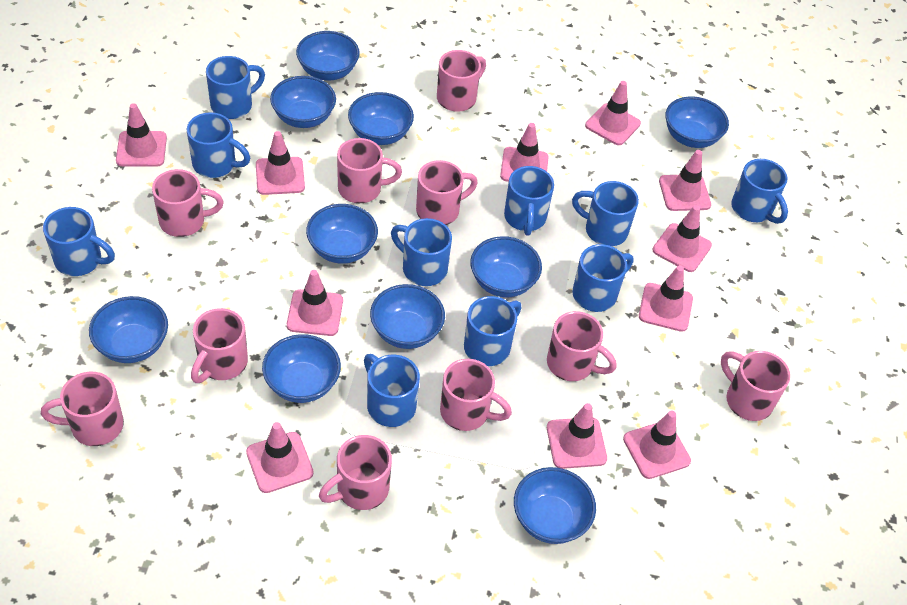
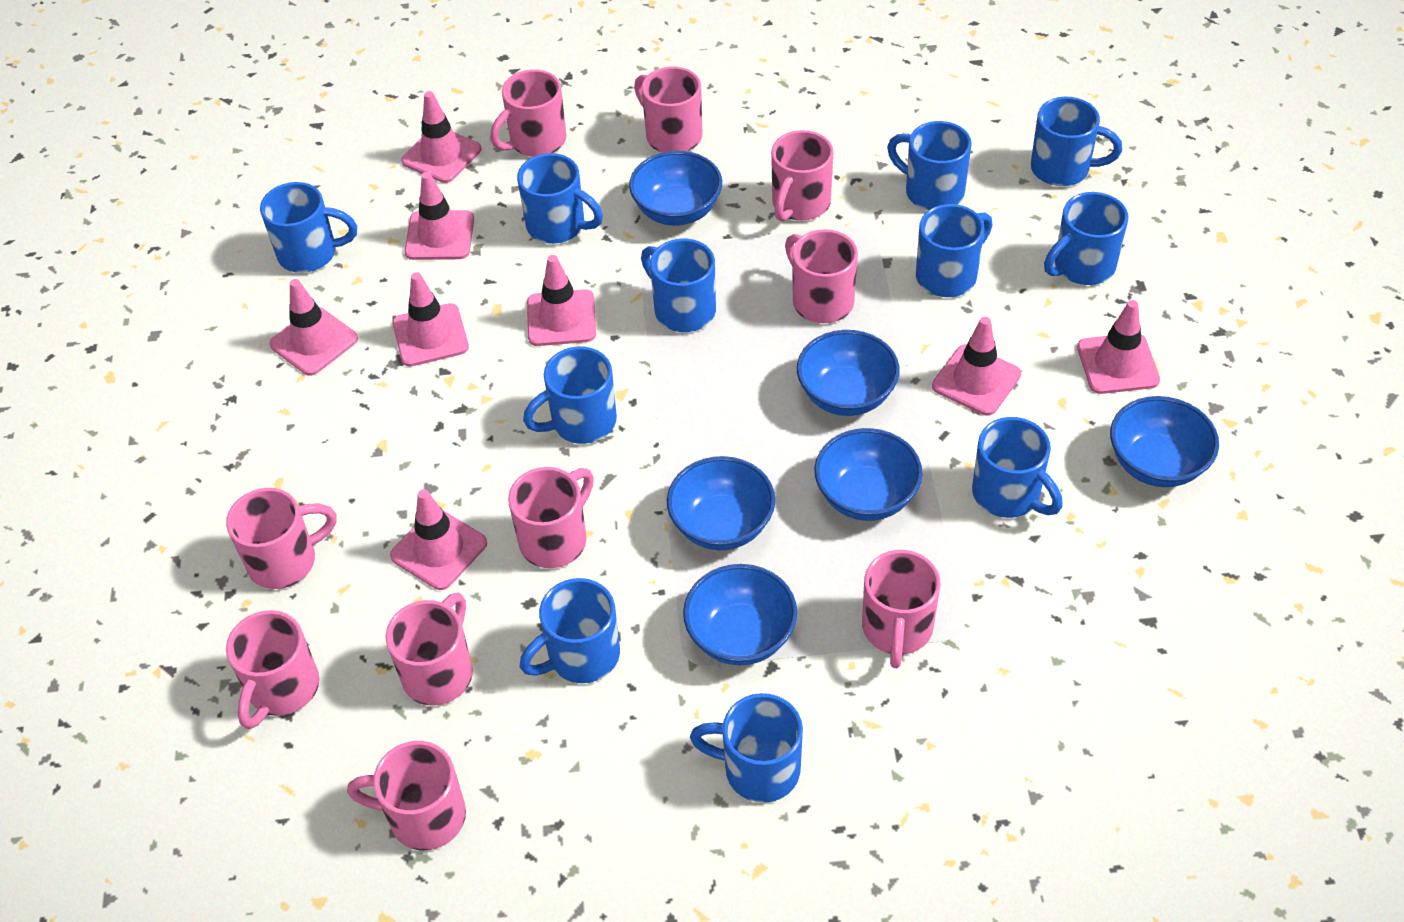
blue bowl: [89,296,168,363] [262,334,341,403] [270,76,336,128] [296,31,360,80] [306,204,378,264] [348,92,414,145] [370,284,445,349] [470,236,542,297] [514,467,596,544] [665,96,729,148] = 10 -> [629,151,722,226] [667,456,775,550] [683,564,797,665] [797,330,900,416] [814,428,923,521] [1110,396,1219,487] = 6
blue mug: [43,207,115,276] [187,112,250,178] [206,56,265,119] [364,354,420,427] [391,218,452,286] [464,296,521,366] [504,166,554,236] [572,181,639,246] [572,244,633,312] [731,159,788,224] = 10 -> [260,182,357,273] [517,153,603,244] [520,578,620,683] [523,346,617,444] [641,238,716,332] [690,693,803,803] [887,121,972,210] [916,204,993,297] [972,417,1063,518] [1031,96,1122,186] [1044,192,1128,285] = 11
pink traffic cone: [116,103,167,167] [246,422,314,493] [256,131,305,195] [287,270,343,336] [500,123,549,182] [547,403,607,469] [585,81,641,145] [623,411,691,479] [639,265,693,332] [652,205,712,272] [659,150,711,211] = 11 -> [269,279,358,376] [390,489,487,590] [392,272,469,367] [401,91,481,183] [404,172,474,260] [527,255,596,346] [932,317,1021,416] [1077,300,1160,394] = 8

